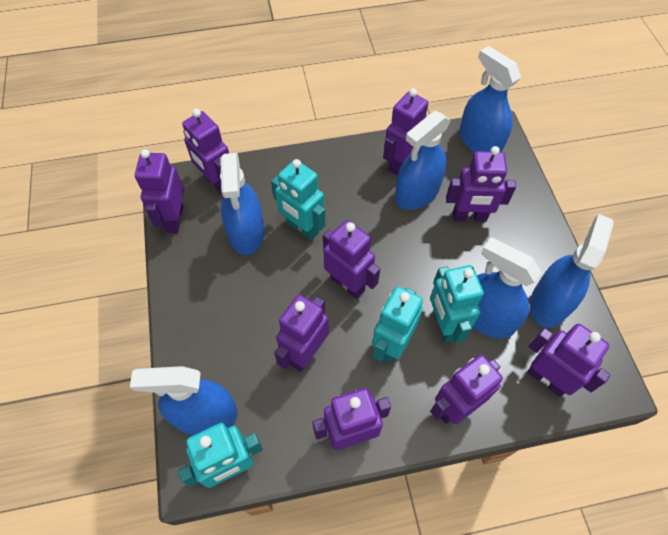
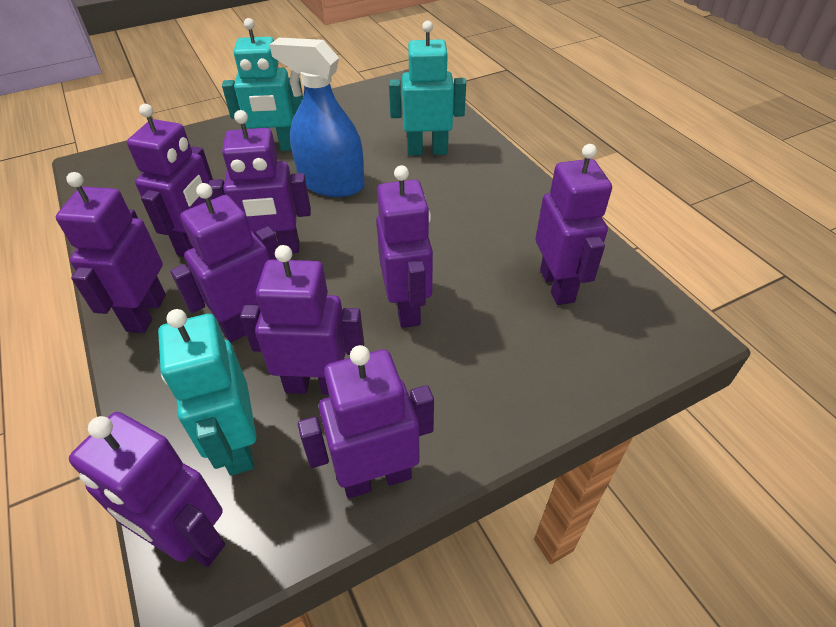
blue spray bottle: [130,366,238,435] [220,153,265,255] [395,111,451,210] [459,46,521,153] [473,238,541,339] [530,214,614,328] = 6 -> [270,38,365,197] = 1
turquoise robot: [178,423,263,488] [271,159,325,241] [372,286,423,364] [430,265,484,343] = 4 -> [158,309,257,476] [222,18,303,151] [389,21,466,156] = 3

